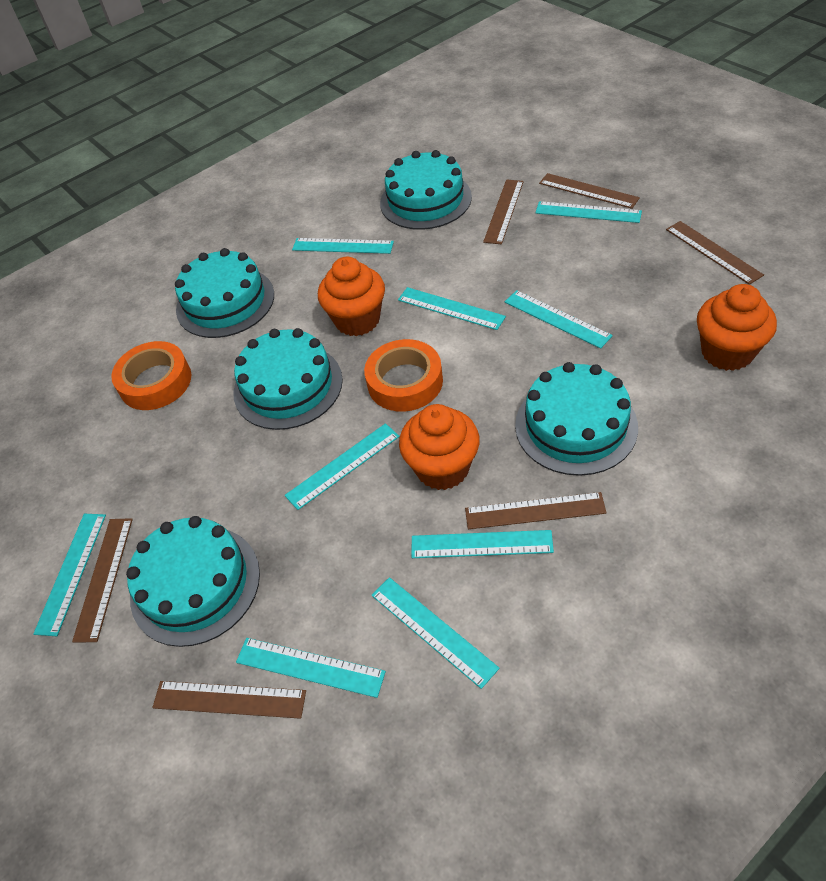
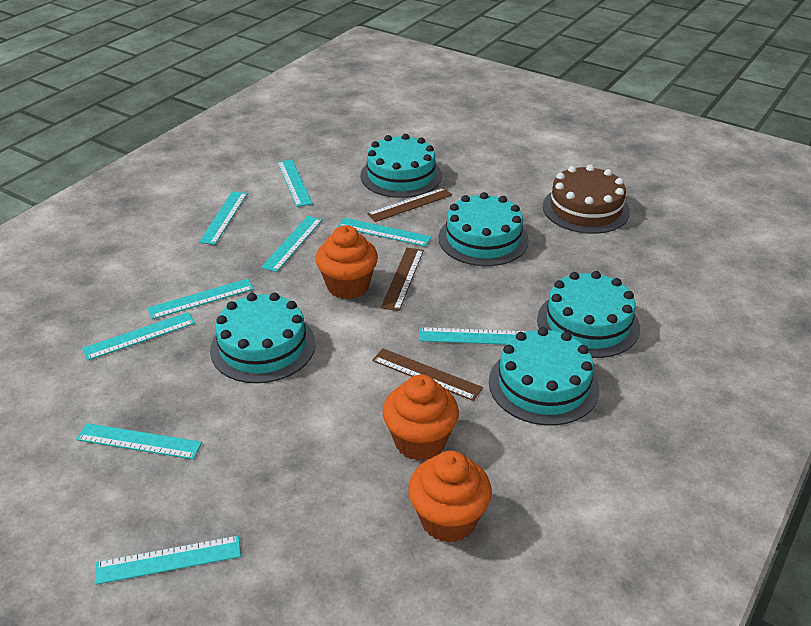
brown cake: none = 0 -> [543,165,630,234] = 1
brown ruler: [72,518,133,643] [152,681,306,719] [465,492,607,529] [483,180,524,244] [539,173,640,209] [666,221,764,285] = 6 -> [367,187,452,222] [372,348,483,401] [381,248,424,311] = 3
orange tape: [111,341,191,410] [364,339,443,412] = 2 -> none = 0

